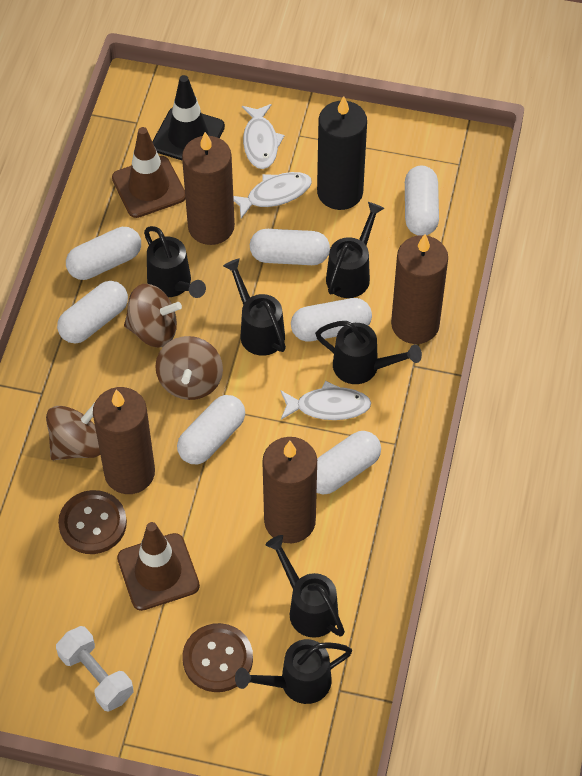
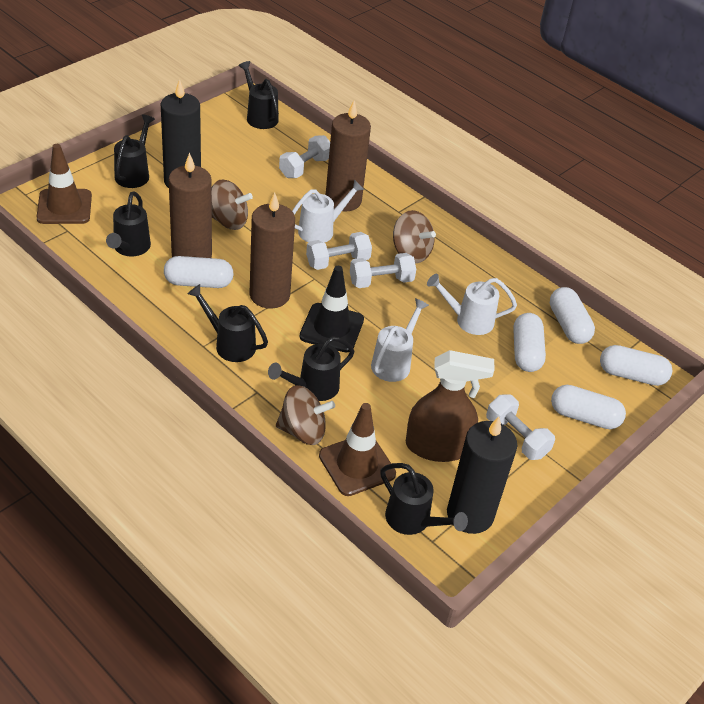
black candle: [317,96,367,210] = 1 -> [161,79,201,188] [447,417,517,534] = 2
brown button: [58,490,127,554] [183,623,253,692] = 2 -> none = 0
brown candle: [93,387,155,494] [182,132,235,245] [262,437,317,543] [391,234,448,344] = 4 -> [169,153,212,258] [249,192,295,309] [326,101,371,212] = 3
brown spray bottle: none = 0 -> [406,350,495,462] = 1
white capsule: [57,281,128,343] [66,227,141,280] [177,395,245,464] [250,229,330,265] [291,298,372,342] [317,431,381,494] [405,165,439,236] = 7 -> [164,256,234,288] [513,313,546,372] [550,287,595,344] [551,385,626,429] [600,345,672,386] = 5
white dumbbell: [56,626,134,712] = 1 -> [279,135,330,178] [306,232,372,270] [350,253,416,288] [486,394,555,460] = 4
white fish: [233,172,312,219] [242,104,285,169] [280,381,371,420] = 3 -> none = 0
white watering can: none = 0 -> [292,179,364,243] [371,298,429,382] [427,274,517,335] = 3

